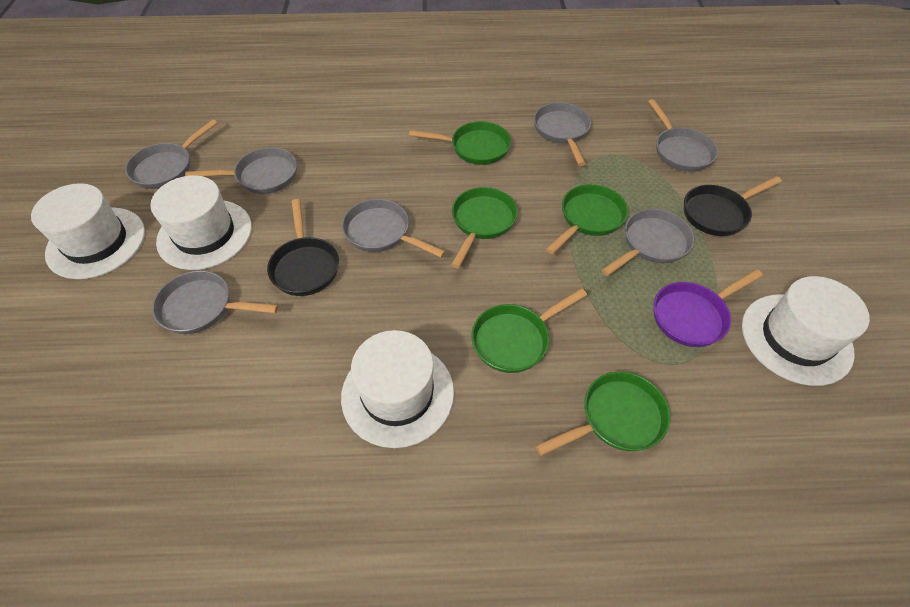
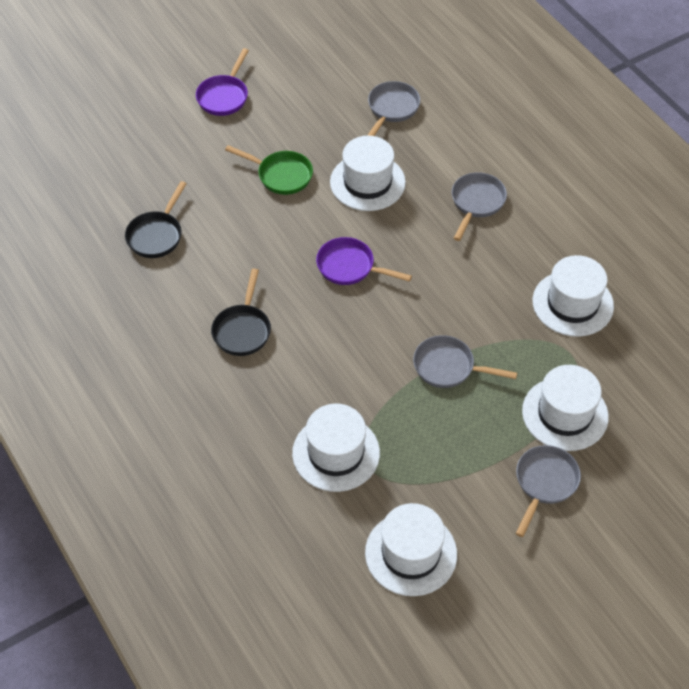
green pan: [409,121,511,165] [451,187,518,268] [471,288,587,373] [536,372,670,456] [546,184,628,254] = 5 -> [225,145,313,195] = 1
grey pan: [125,119,218,189] [152,270,278,334] [185,147,297,194] [342,199,446,258] [534,102,591,166] [602,209,694,276] [648,99,718,172] = 7 -> [367,81,420,136] [413,335,517,388] [452,172,507,241] [515,445,581,537] = 4
purple pan: [653,269,763,347] = 1 -> [196,48,249,116] [316,237,412,285] = 2
white hat: [31,183,145,279] [150,175,252,270] [341,330,454,448] [742,276,870,386] = 4 -> [292,404,380,492] [330,136,406,211] [365,503,457,596] [522,365,609,451] [533,255,614,337] = 5

